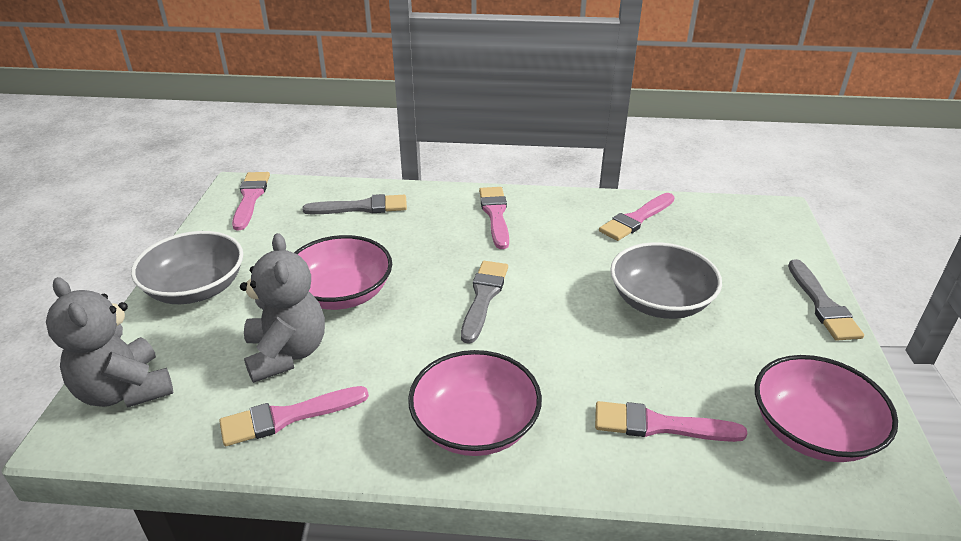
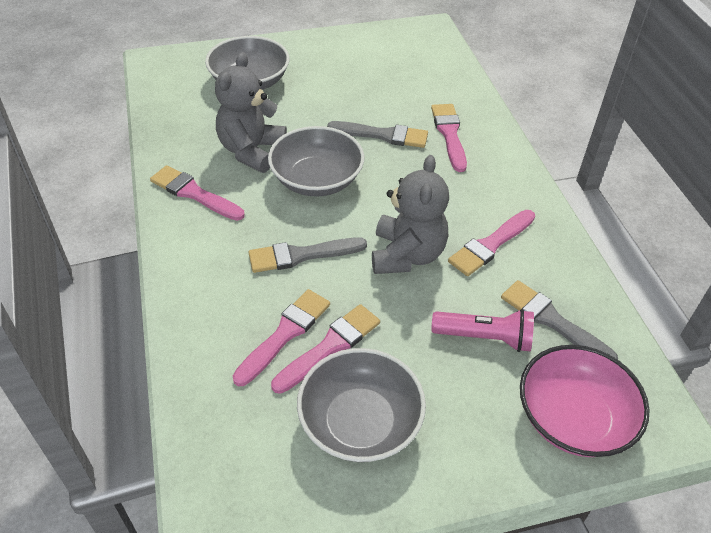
grey bowl: [131,231,243,304] [610,242,722,319] = 2 -> [205,36,290,90] [268,126,365,196] [297,348,426,462] = 3
pink bowl: [294,235,392,310] [408,350,542,456] [755,355,898,462] = 3 -> [520,345,650,457] = 1
pink flashlight: none = 0 -> [431,309,534,352] = 1

